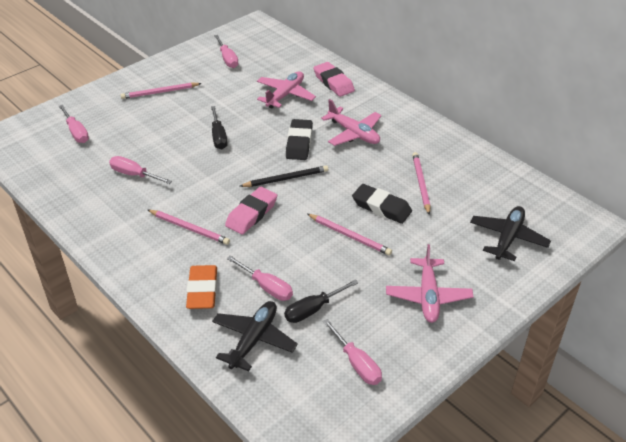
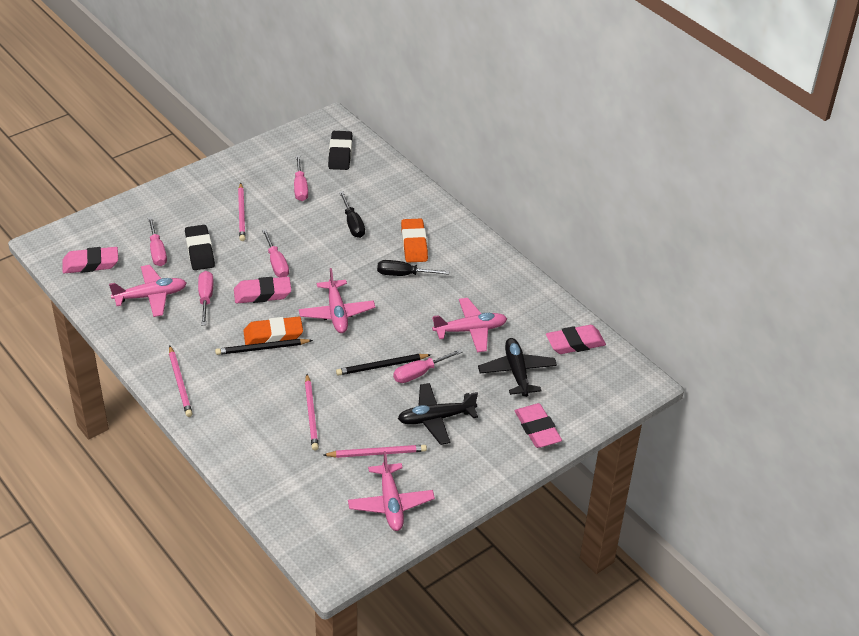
black pencil: [239,165,328,187] = 1 -> [215,339,313,355] [336,354,432,375] = 2
orange eraser: [186,265,217,309] = 1 -> [243,317,303,345] [401,218,428,263] = 2
pink eraser: [225,187,277,235] [313,62,355,97] = 2 -> [62,247,118,274] [234,277,291,303] [515,403,562,448] [546,325,606,354] = 4
pink plane: [257,71,316,109] [321,99,381,146] [386,244,473,323] = 3 -> [109,265,187,317] [299,268,375,333] [348,451,435,531] [432,298,507,352] = 4

